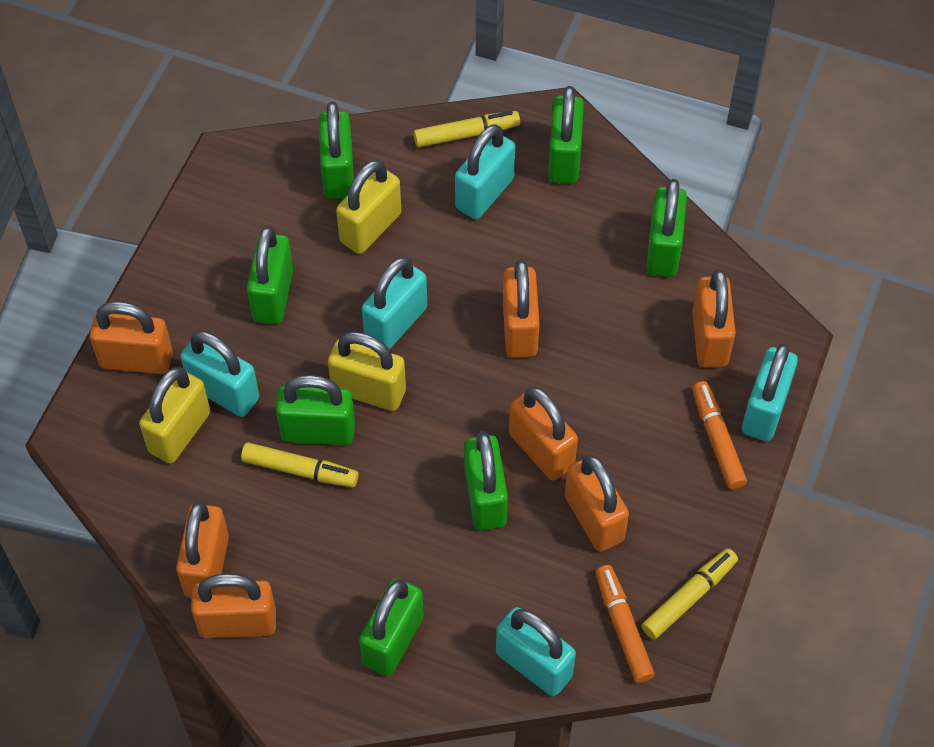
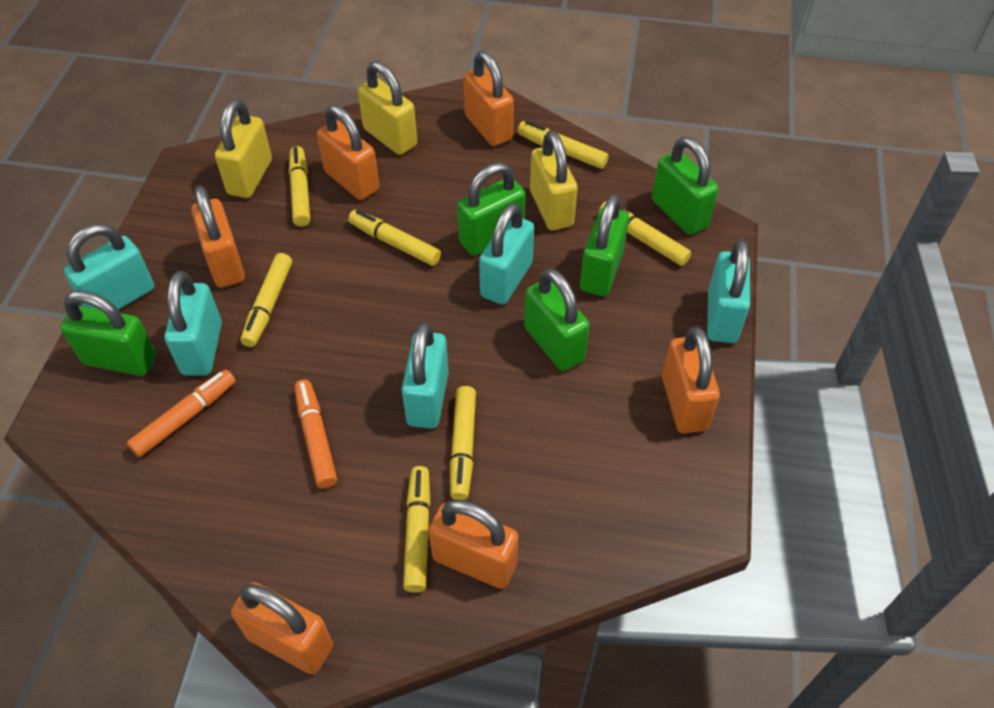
green padlock: [247,226,293,324] [276,375,355,445] [319,102,354,199] [359,578,424,676] [464,431,508,530] [548,86,584,184] [646,179,687,277] = 7 -> [60,290,156,376] [457,162,526,256] [524,268,590,371] [580,194,629,296] [652,136,719,235] = 5
orange padlock: [90,301,173,374] [176,501,229,598] [191,573,276,638] [503,260,540,358] [509,387,578,481] [565,454,629,552] [692,269,736,367] = 7 -> [191,186,245,288] [231,582,333,675] [317,105,380,200] [429,499,518,589] [463,51,514,146] [662,327,720,434] = 6
yellow marker: [241,442,359,487] [414,111,520,148] [641,548,738,639] = 3 -> [240,253,292,347] [289,146,310,227] [348,210,441,266] [403,466,431,593] [450,386,476,500] [517,121,608,169] [599,201,691,266] = 7

